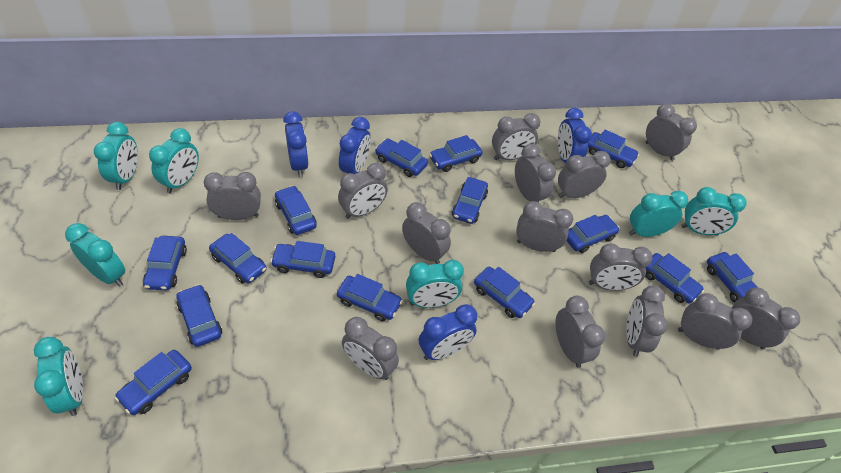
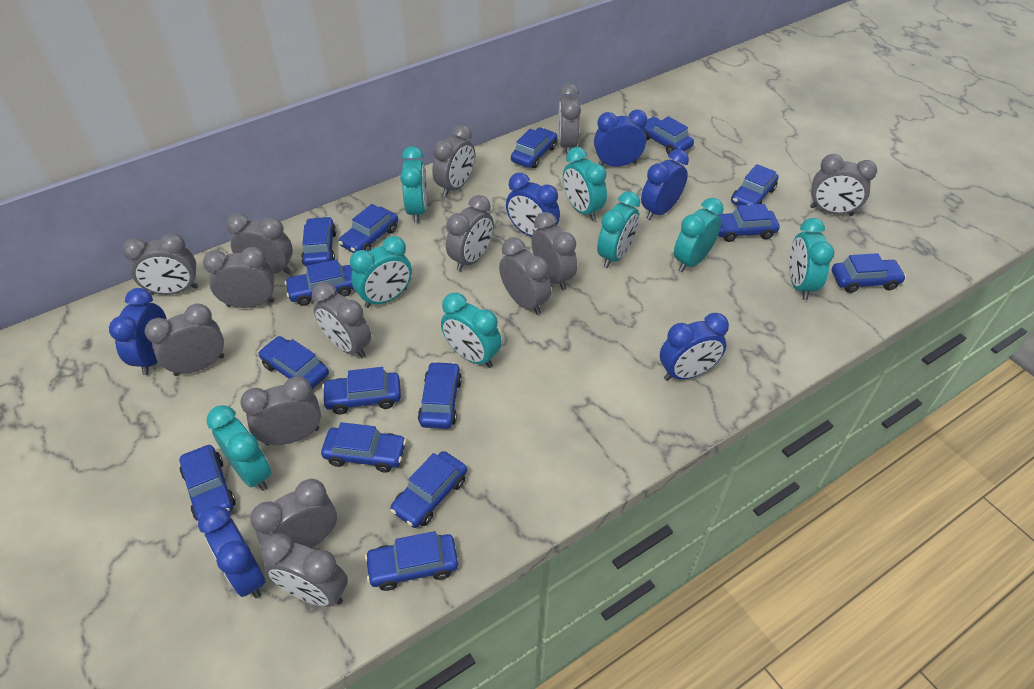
blue clock: [283,111,309,177] [339,117,371,174] [419,304,477,360] [558,108,592,163] = 4 -> [109,288,167,375] [198,506,265,598] [506,173,560,237] [594,110,647,167] [641,149,689,220] [660,313,729,381] = 6
turquoise clock: [34,337,83,416] [65,223,125,287] [94,122,138,190] [149,128,199,193] [406,260,464,308] [629,191,688,237] [681,187,746,235] = 7 -> [207,405,271,491] [350,236,412,308] [400,146,427,223] [441,293,502,368] [563,147,607,221] [597,191,640,268] [674,198,724,272] [789,218,834,300] = 8

